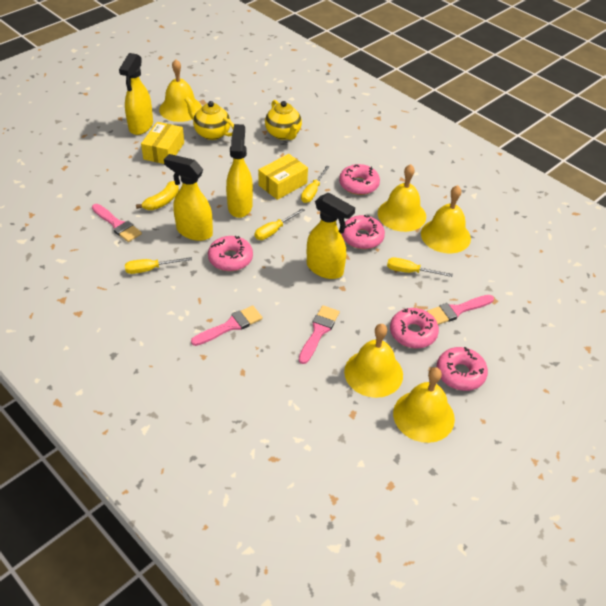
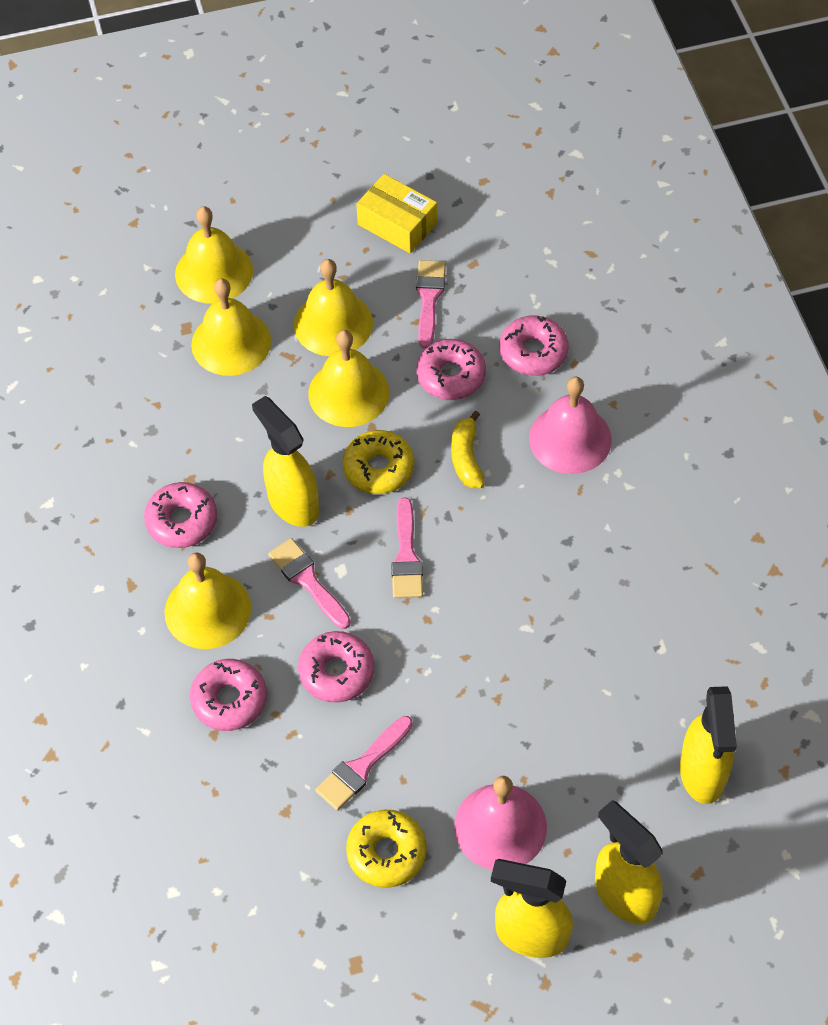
pink bell: none = 0 -> [454,776,547,870] [529,377,612,474] = 2
yellow box: [141,122,184,164] [258,154,308,200] = 2 -> [356,174,437,253] = 1
yellow donut: none = 0 -> [343,430,414,494] [346,810,427,888] = 2
yellow screwdriver: [125,257,192,274] [255,208,305,240] [301,165,330,203] [387,257,453,277] = 4 -> none = 0
yellow teapot: [184,97,234,140] [265,100,302,140] = 2 -> none = 0

